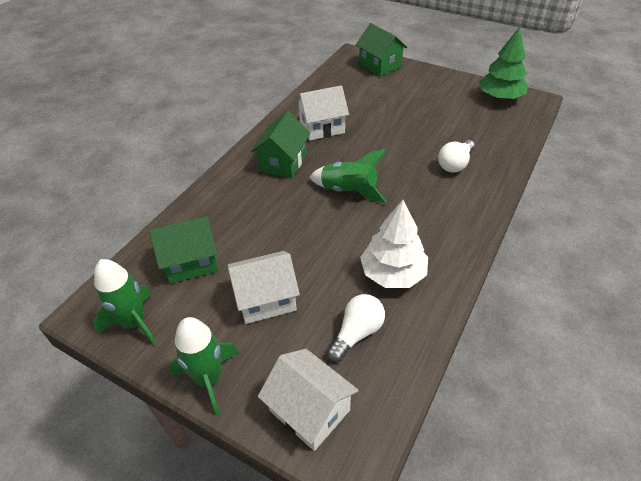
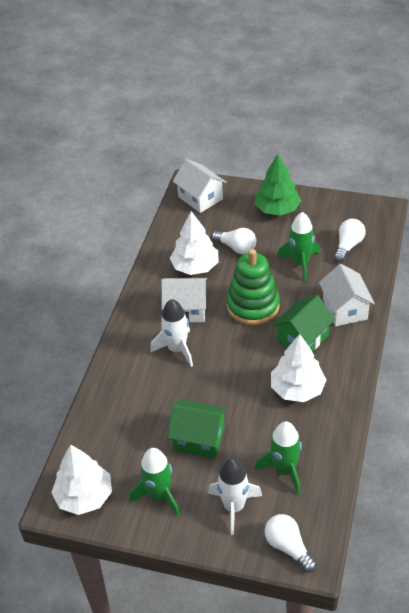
green house: [149,216,219,284] [251,111,311,178] [356,23,408,76] = 3 -> [168,399,228,458] [272,295,335,351] = 2
green stacking toy: none = 0 -> [227,249,280,325] = 1
white light bulb: [327,294,385,362] [438,140,475,172] = 2 -> [211,228,256,254] [265,514,317,572] [334,219,366,262] = 3
white rocket: none = 0 -> [150,299,193,367] [208,459,262,535] = 2
white tree: [360,200,428,288] = 1 -> [51,444,112,515] [170,211,219,275] [271,334,326,402] = 3

